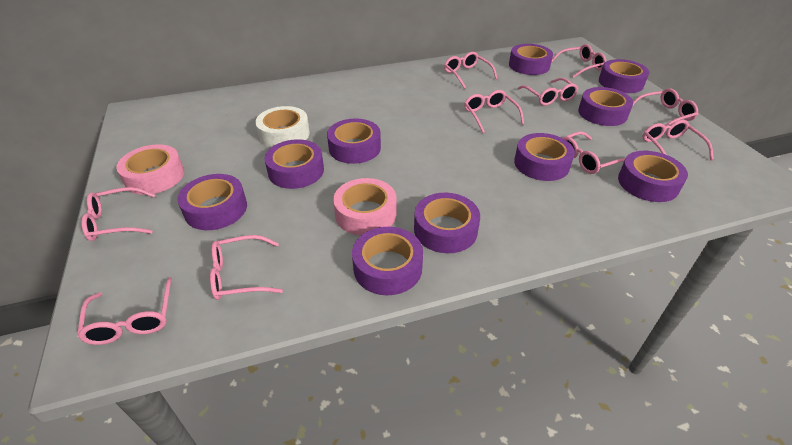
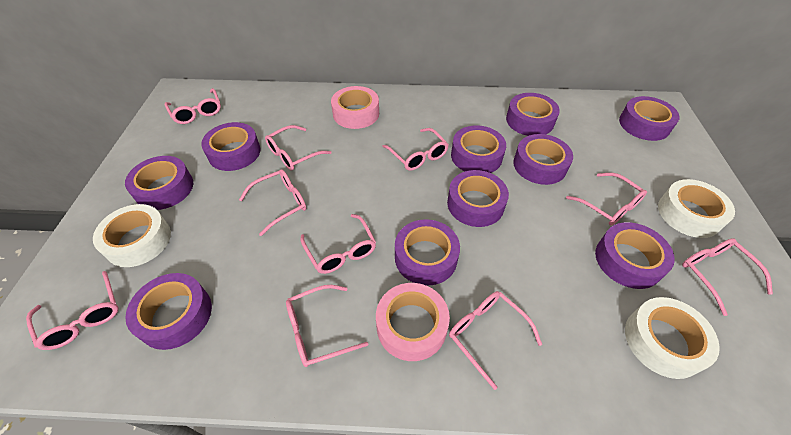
white tape: [255,106,310,148] = 1 -> [93,204,171,267] [625,297,720,379] [658,179,735,238] = 3

